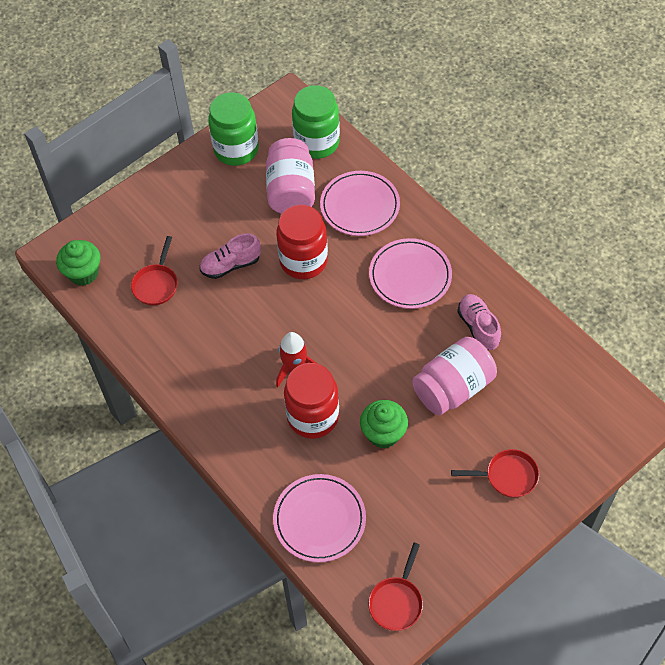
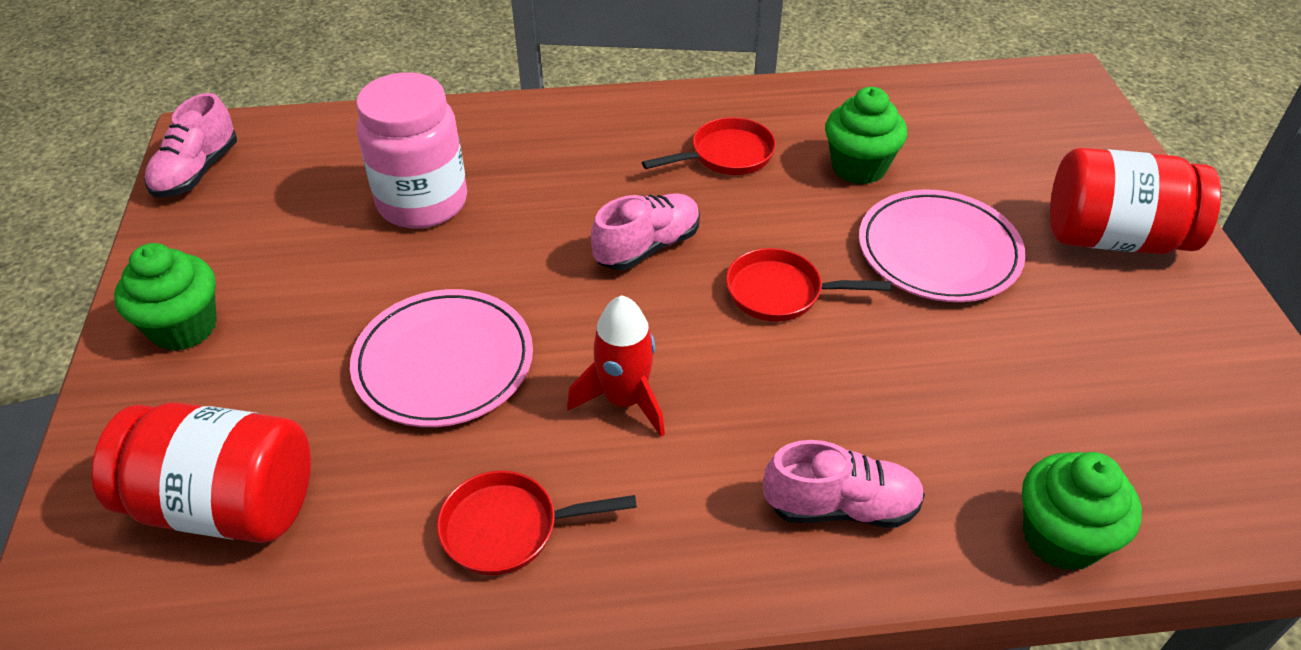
green cupcake: [56,240,100,286] [360,400,408,449] = 2 -> [114,243,217,351] [825,87,907,184] [1022,452,1142,571] = 3
green jar: [208,92,259,166] [292,85,340,159] = 2 -> none = 0
pink jar: [266,138,315,214] [412,337,497,415] = 2 -> [356,72,467,228] = 1
pink plate: [273,474,366,562] [320,171,400,236] [369,238,452,309] = 3 -> [350,289,533,427] [859,189,1026,302] = 2
pink shoe: [200,233,261,279] [457,294,501,350] = 2 -> [144,93,237,197] [591,193,700,270] [763,440,925,528] = 3

